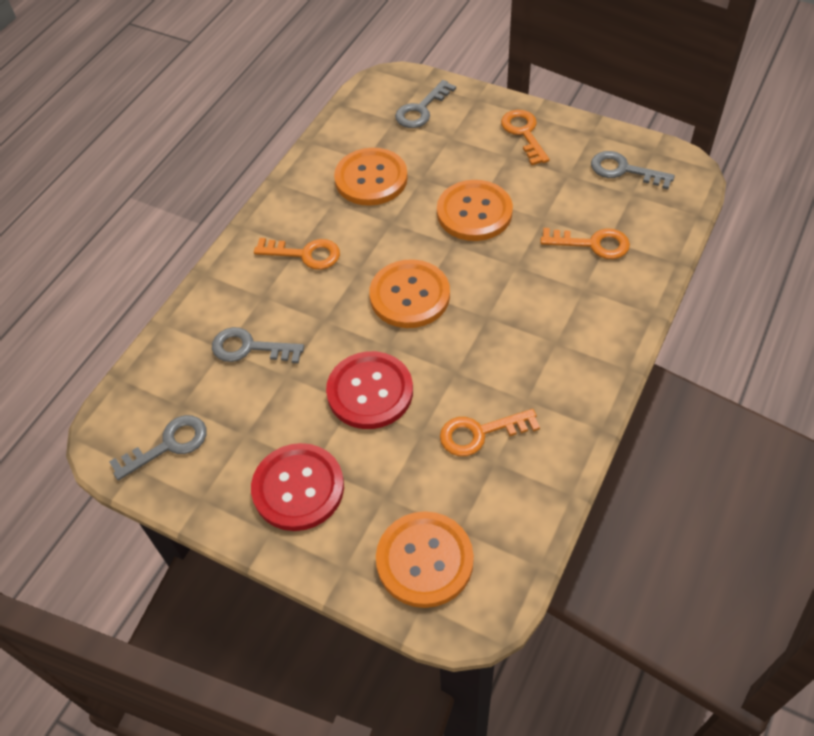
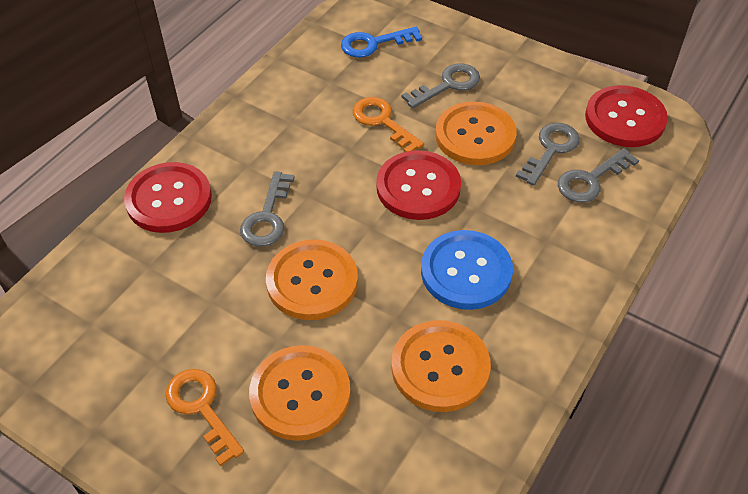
blue button: none = 0 -> [421,230,513,310] = 1
blue key: none = 0 -> [341,27,422,58] = 1
orange key: [254,238,340,270] [440,409,540,456] [501,110,550,165] [540,228,630,259] = 4 -> [166,369,244,466] [353,97,424,152] = 2
red button: [251,443,344,531] [326,351,413,429] = 2 -> [124,162,212,233] [376,150,461,220] [585,85,668,147] = 3

